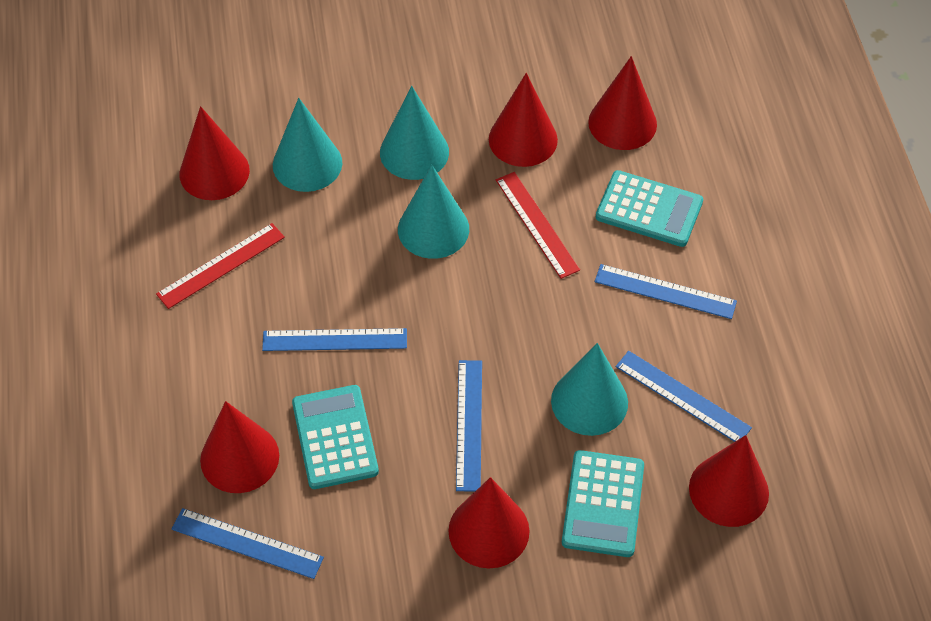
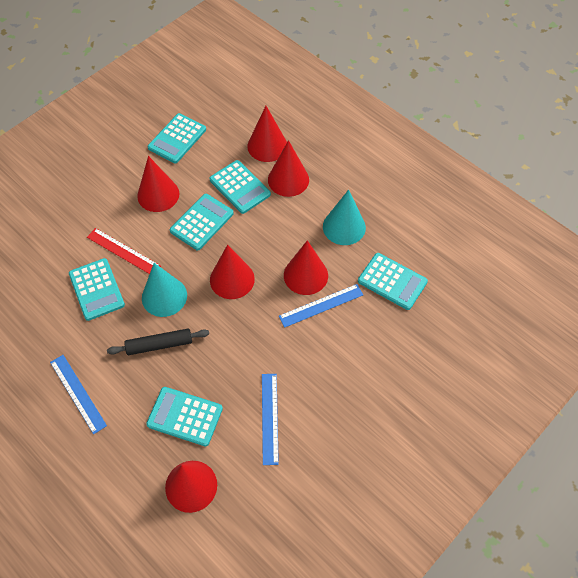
black rolling pin: none = 0 -> [107,329,209,355] = 1
blue ruler: [172,508,324,579] [262,328,407,351] [456,360,482,492] [595,264,737,319] [616,351,752,442] = 5 -> [50,355,107,434] [262,374,279,465] [279,284,363,328] = 3
red ruler: [156,223,285,309] [496,172,580,279] = 2 -> [87,228,161,274] = 1
turquoise calculator: [292,385,379,489] [562,450,644,557] [596,170,703,247] = 3 -> [69,258,125,321] [146,387,223,446] [148,113,206,163] [170,194,234,250] [209,160,271,214] [358,253,428,310] = 6
turquoise cone: [273,98,342,192] [380,86,449,180] [398,165,469,259] [551,343,628,436] = 4 -> [142,263,187,317] [323,190,366,245] = 2

